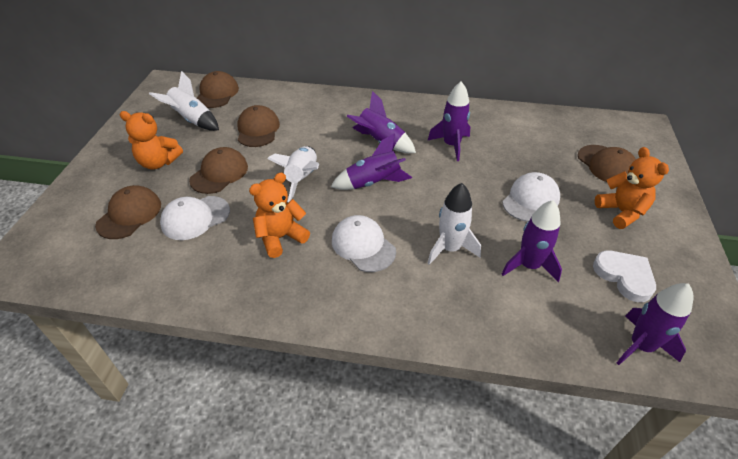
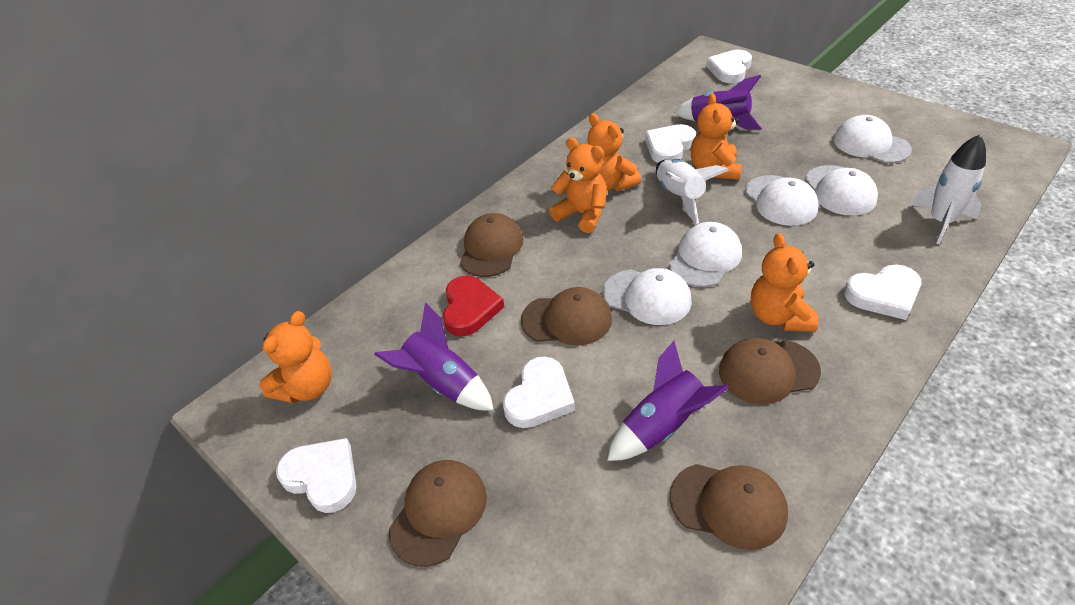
orange teddy bear: [120,111,183,169] [249,173,310,258] [594,147,669,229] = 3 -> [259,311,332,403] [549,137,607,233] [587,113,641,191] [691,93,742,180] [751,233,818,332] = 5
purple rocket: [331,133,412,190] [347,91,416,153] [428,82,470,161] [501,200,562,282] [617,283,693,365] = 5 -> [374,303,494,410] [607,341,729,461] [674,75,762,130] = 3
red heart: none = 0 -> [443,276,504,336] = 1
white cap: [160,196,230,240] [332,215,396,272] [502,172,560,222] = 3 -> [603,268,692,325] [669,222,742,287] [745,175,818,226] [805,165,878,215] [834,115,912,163] = 5
white heart: [593,251,656,302] = 1 -> [276,438,356,513] [503,356,575,428] [645,124,696,163] [706,50,752,83] [844,265,921,320] = 5
white rocket: [149,71,219,131] [267,146,319,202] [428,183,481,265] = 3 -> [656,159,729,224] [910,135,986,244] = 2

